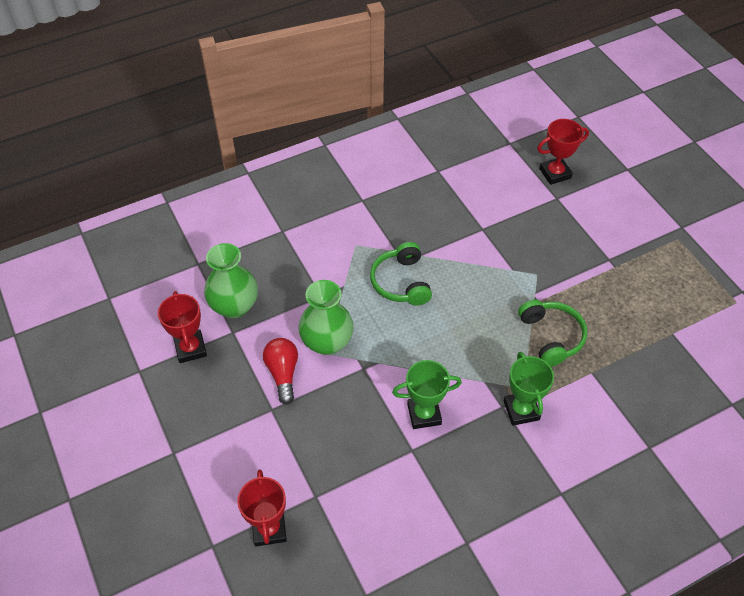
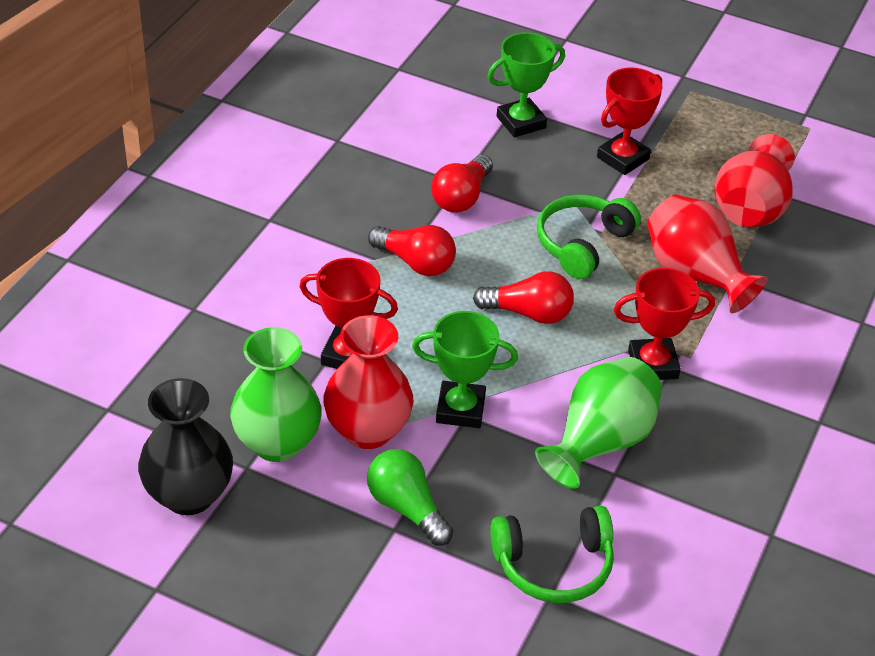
black vase: none = 0 -> [138,378,233,515] = 1
green light bulb: none = 0 -> [367,449,453,546] = 1
red light bulb: [263,338,298,405] = 1 -> [368,225,456,276] [431,155,493,213] [473,271,574,324] = 3
red vase: none = 0 -> [324,315,414,449] [647,194,768,313] [715,134,795,227] = 3

